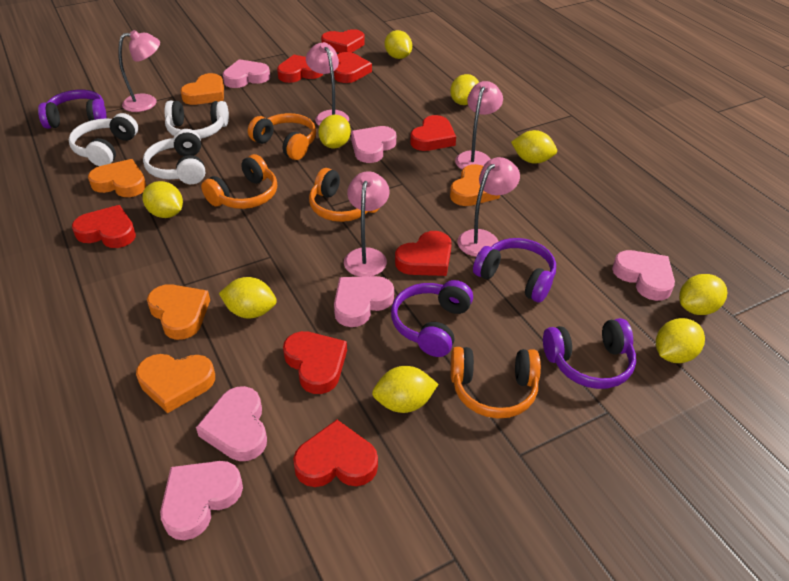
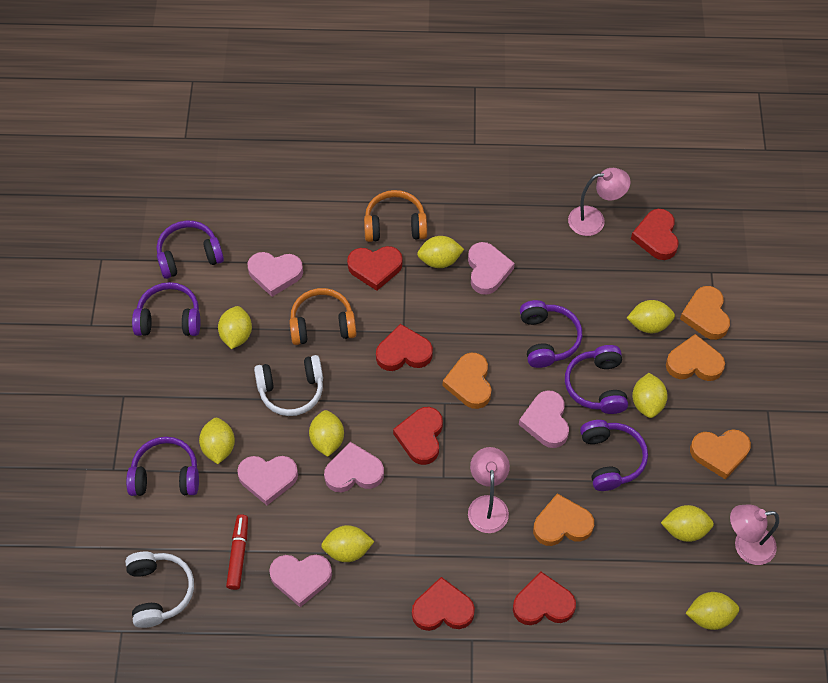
orange headphones: [201,154,277,209] [248,113,316,160] [309,168,379,222] [450,347,541,419] = 4 -> [289,288,356,345] [364,190,427,242] = 2
pink lamp: [118,30,160,112] [306,42,349,126] [344,171,389,277] [455,81,503,169] [457,157,520,257] = 5 -> [468,447,510,533] [568,168,631,236] [730,504,779,565] = 3
purple headphones: [38,90,107,129] [391,280,473,357] [473,238,556,302] [543,318,636,389] = 4 -> [126,437,199,496] [132,282,200,336] [157,220,224,279] [520,300,582,368] [565,345,628,414] [580,420,648,491] = 6
red heart: [72,205,136,248] [277,55,323,83] [283,331,347,394] [293,420,378,487] [321,29,365,53] [334,52,372,83] [395,231,452,276] [410,115,456,151] = 8 -> [347,246,403,291] [376,324,433,371] [393,407,443,465] [412,577,475,631] [513,571,576,625] [631,209,679,260] = 6
red marker: none = 0 -> [226,514,248,590] = 1
white headphones: [69,113,138,166] [143,129,205,184] [164,101,229,139] = 3 -> [125,552,194,628] [254,355,323,416] = 2

